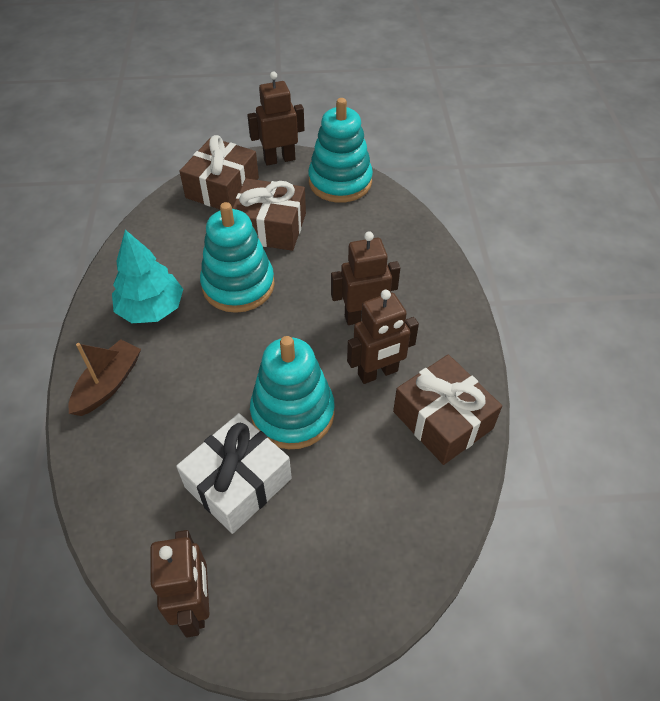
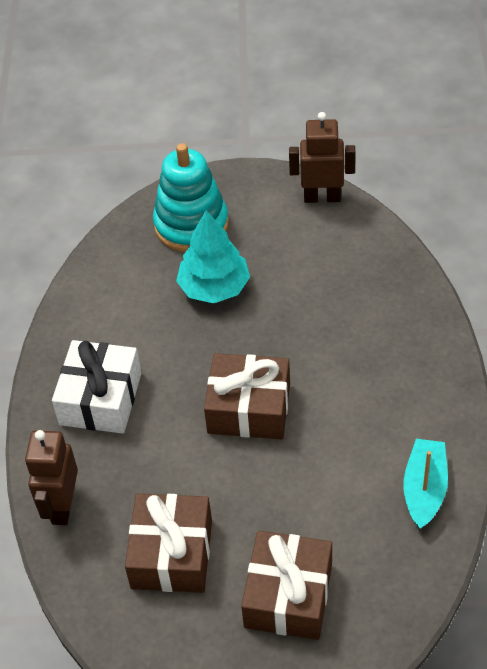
brown boat: [68,339,141,416] = 1 -> none = 0
brown robot: [150,530,210,637] [247,72,304,166] [331,232,400,325] [347,290,419,384] = 4 -> [25,430,78,525] [289,112,355,203] = 2
turquoise boat: none = 0 -> [403,439,448,529] = 1
turquoise stacking toy: [200,202,275,313] [250,336,335,449] [308,98,373,203] = 3 -> [153,143,229,252] = 1

